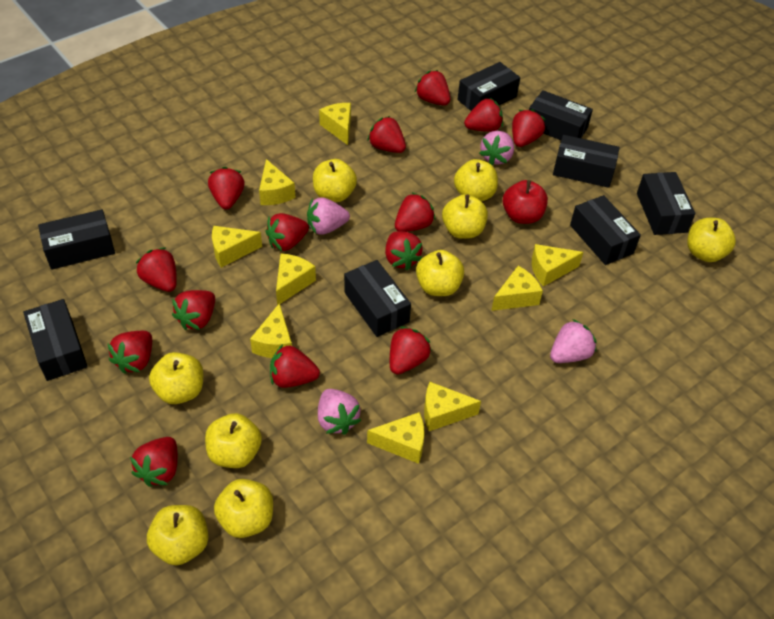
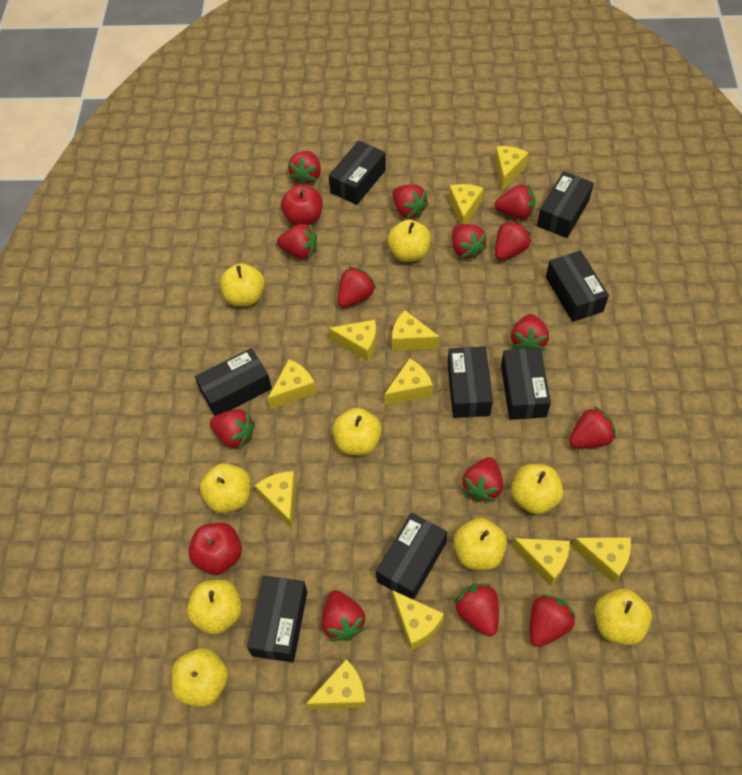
pink strawberry: [307,197,350,235] [318,389,361,435] [479,131,514,165] [550,319,597,363] = 4 -> none = 0
red apple: [503,180,548,224] = 1 -> [188,523,242,575] [281,185,323,226] = 2
yellow cheese: [212,226,262,268] [250,303,292,358] [259,159,295,205] [276,254,316,305] [319,103,351,145] [367,412,424,464] [424,382,481,431] [491,266,543,311] [532,244,583,287] = 9 -> [255,471,296,528] [268,359,316,409] [306,659,366,709] [329,320,377,362] [384,358,433,405] [392,310,440,351] [392,590,444,650] [449,184,484,224] [495,146,529,190] [512,538,570,586] [572,537,631,584] = 11

